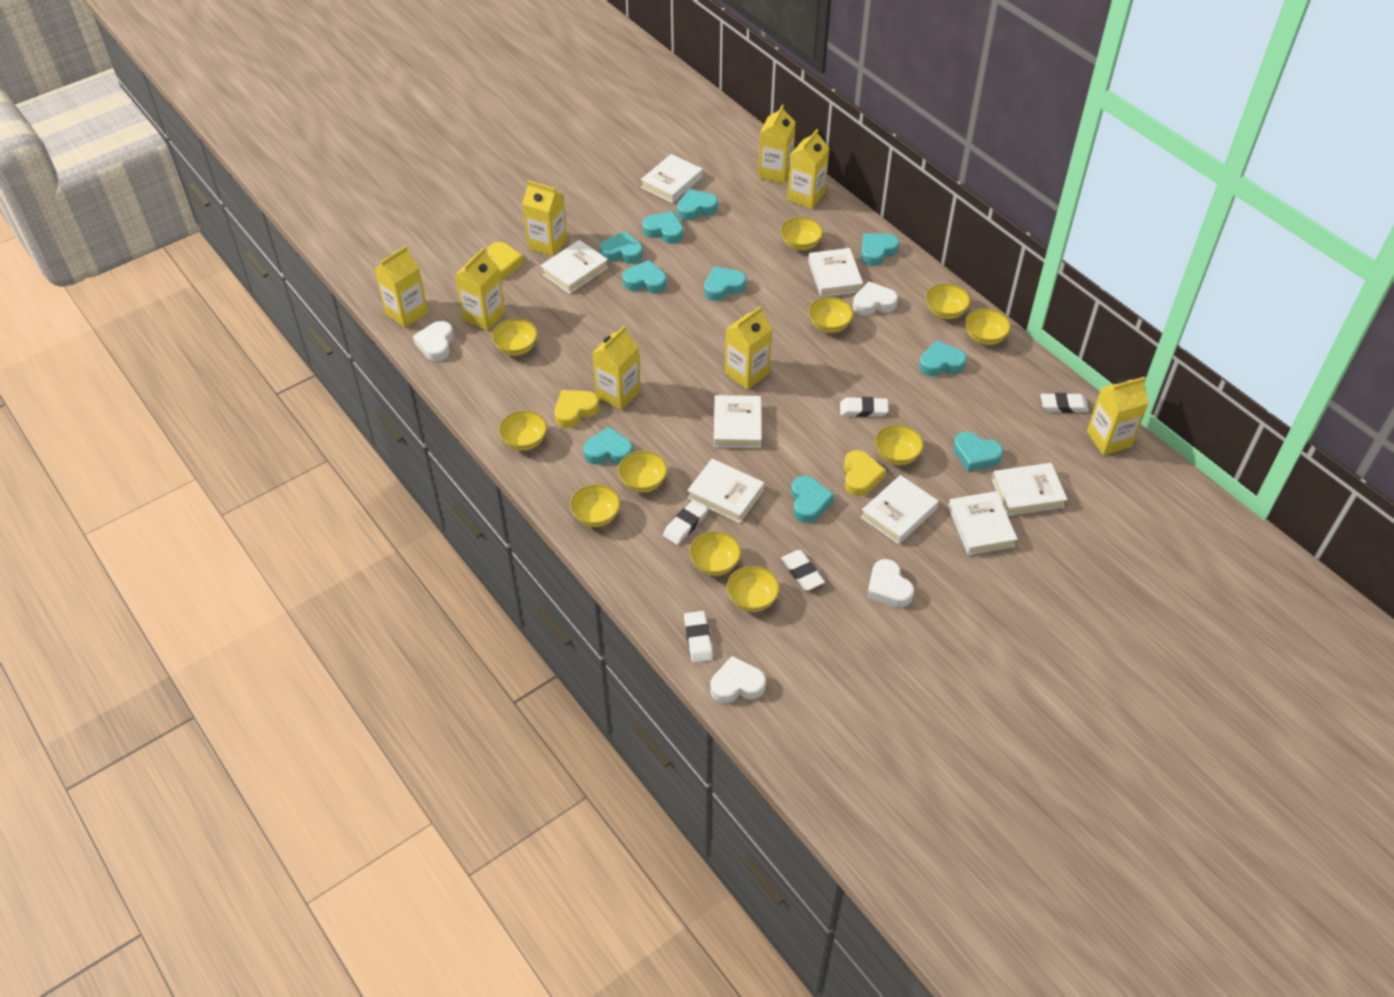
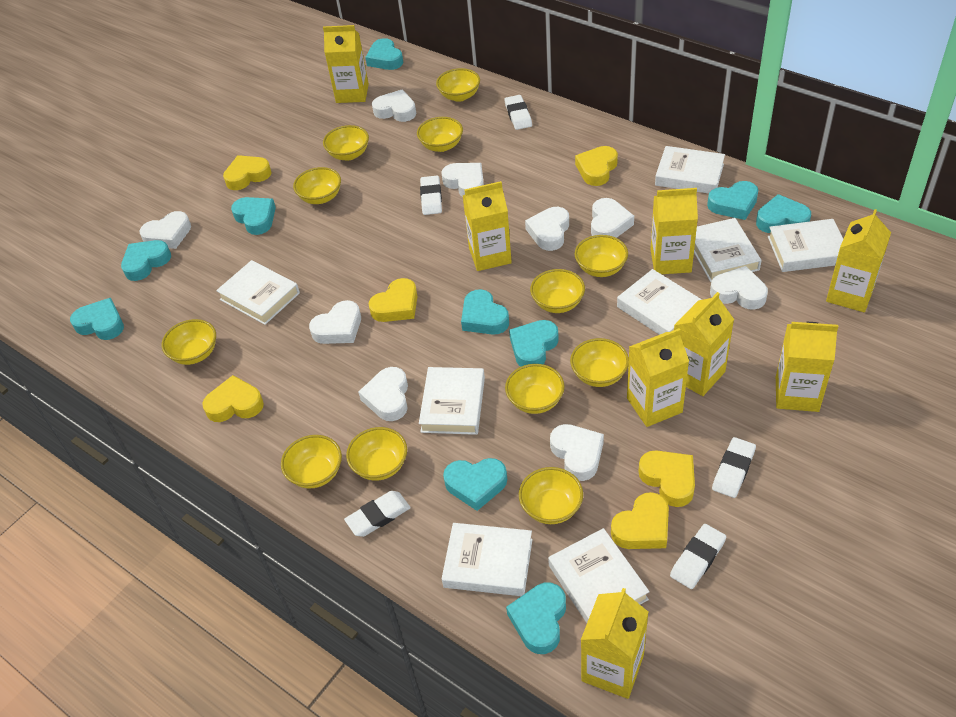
white heart: [413,321,454,361] [710,656,766,703] [853,281,898,316] [867,559,914,608] = 4 -> [140,211,191,249] [309,300,361,344] [358,367,408,421] [372,90,416,122] [441,163,484,197] [525,207,569,251] [550,424,604,481] [591,198,634,238] [710,266,768,310] = 9
yellow bowl: [492,319,538,356] [499,410,547,450] [570,484,620,527] [618,451,667,492] [689,531,741,576] [727,566,780,612] [780,217,823,250] [808,297,853,333] [875,425,924,465] [925,283,970,319] [965,309,1011,345] = 11 -> [161,319,216,365] [281,435,342,488] [293,167,341,204] [323,125,369,161] [346,427,407,481] [417,117,463,152] [436,68,480,102] [505,364,565,414] [519,467,583,524] [530,269,585,313] [570,338,629,387] [575,235,628,277] = 12
yellow heart: [487,242,524,279] [554,390,599,428] [844,450,886,496] = 3 -> [202,375,264,422] [223,155,272,190] [368,278,418,322] [575,146,618,186] [611,492,669,549] [639,450,695,507] = 6

